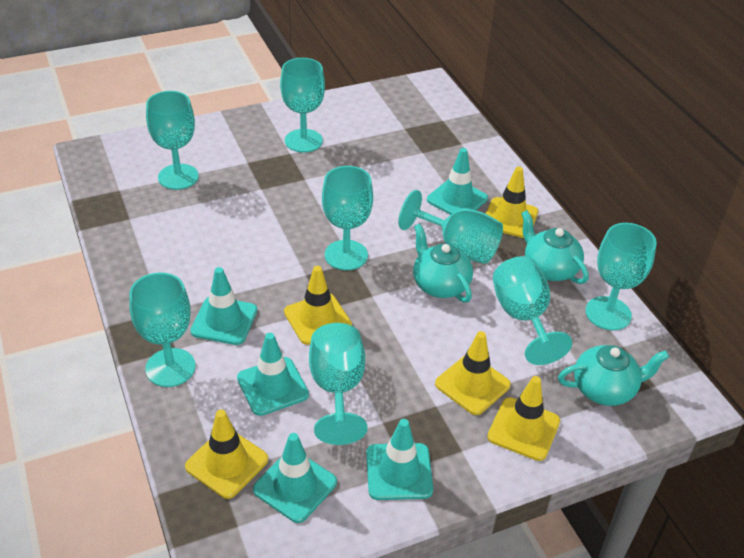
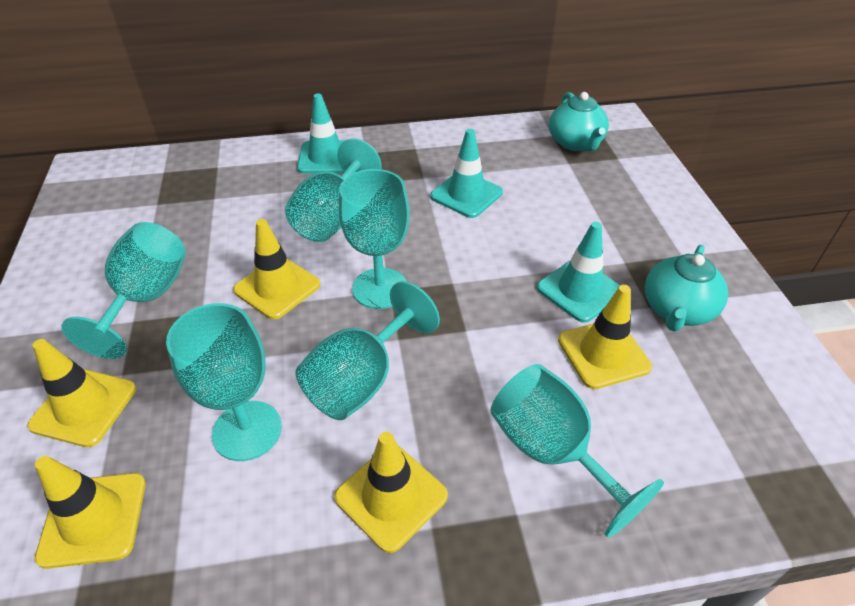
turquoise goblet: [129,272,196,387] [146,91,199,190] [280,58,325,153] [309,323,368,445] [322,166,373,270] [398,190,503,264] [493,256,572,365] [586,223,657,330] = 8 -> [61,222,186,359] [166,303,282,461] [285,139,382,242] [295,281,440,420] [339,169,410,309] [490,364,664,538] = 6
turquoise teapot: [413,224,473,303] [521,210,589,284] [558,345,669,406] = 3 -> [549,92,609,152] [645,245,728,332] = 2
turquoise traffic cone: [190,267,257,345] [237,333,309,416] [253,433,337,523] [366,419,433,500] [427,148,488,215] = 5 -> [297,94,345,174] [430,129,503,218] [537,222,620,323] = 3

